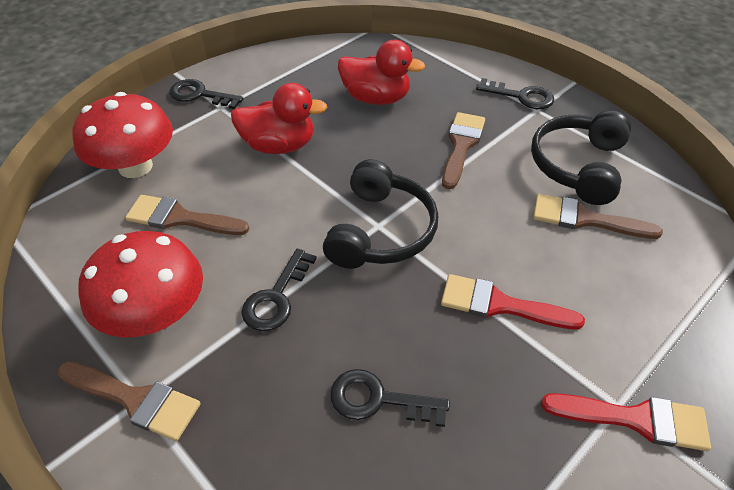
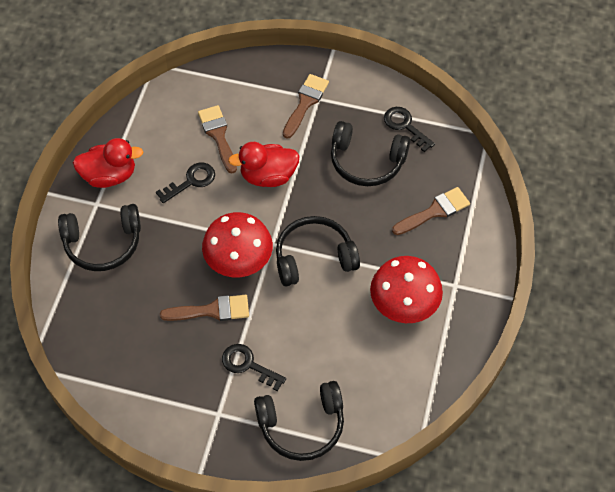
black headphones: [323,159,438,269] [531,110,631,205] = 2 -> [58,204,141,271] [254,381,344,461] [276,216,360,286] [331,121,410,186] = 4
black key: [169,79,244,109] [241,249,317,331] [330,369,450,427] [476,78,554,109] = 4 -> [156,163,215,203] [222,344,286,391] [384,107,435,152] = 3
red brush: [441,274,585,330] [541,393,711,451] = 2 -> none = 0

